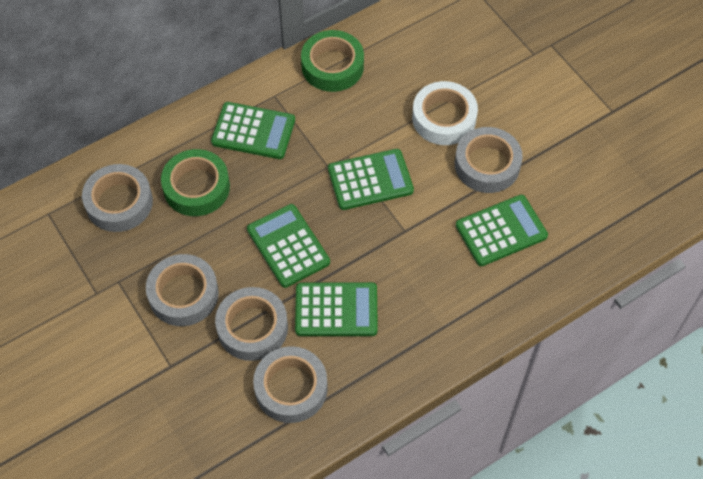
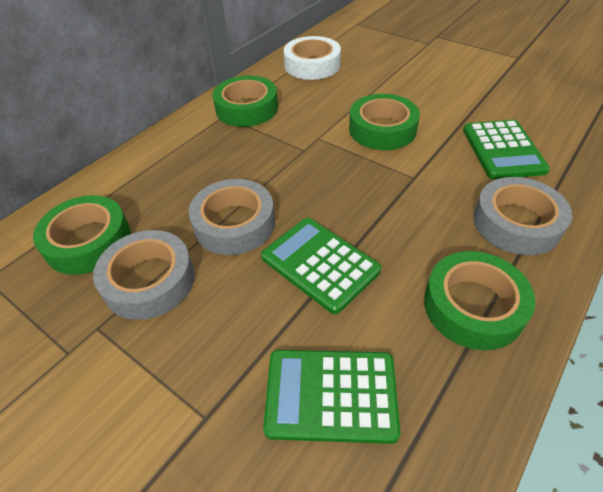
green calculator: [211,102,295,159] [247,204,330,288] [295,282,378,336] [328,149,414,210] [456,195,548,266] = 5 -> [261,218,381,314] [263,350,400,444] [463,120,550,179] = 3
green tape: [161,149,230,216] [301,30,364,92] = 2 -> [33,195,131,275] [212,76,278,127] [349,94,420,150] [424,251,535,350] = 4
grey tape: [82,164,153,232] [146,254,219,326] [215,287,288,361] [253,346,328,423] [455,127,523,193] = 5 -> [93,230,195,320] [189,179,275,255] [473,177,572,255] = 3

